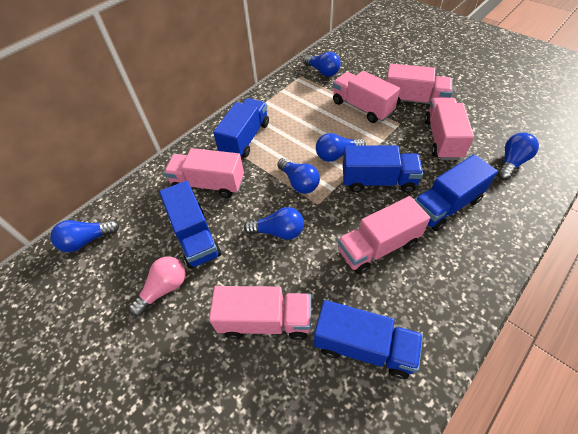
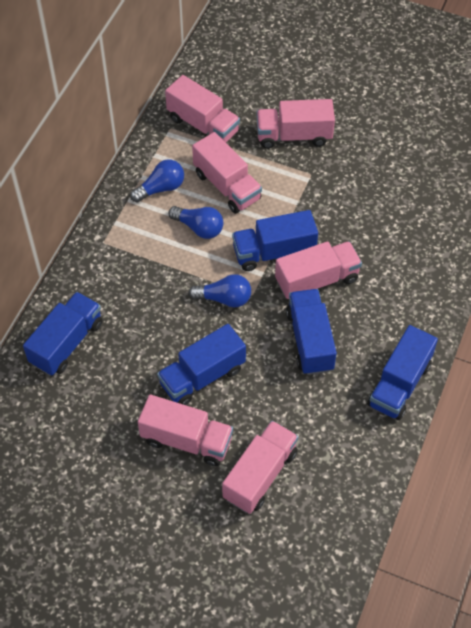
blue light bulb: [50,220,119,252] [244,207,304,240] [277,158,320,194] [303,52,341,77] [316,133,366,162] [497,133,539,180] = 6 -> [130,159,184,202] [168,206,223,239] [189,274,251,307] = 3
pink light bulb: [129,256,186,316] = 1 -> none = 0

